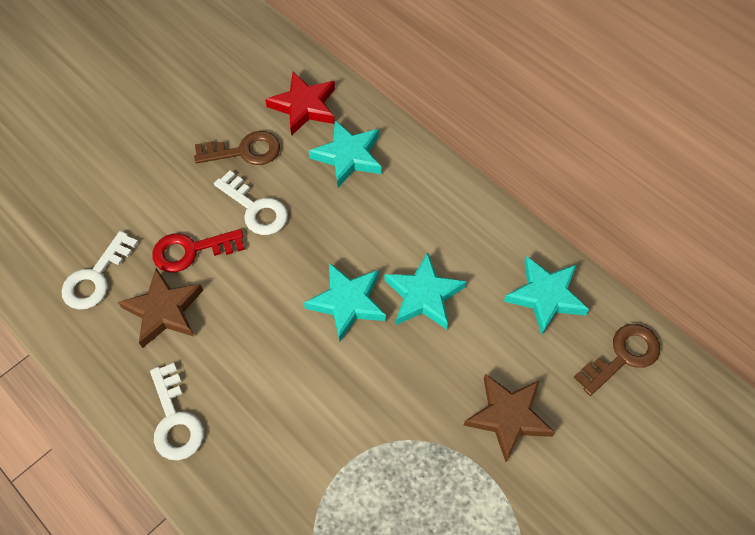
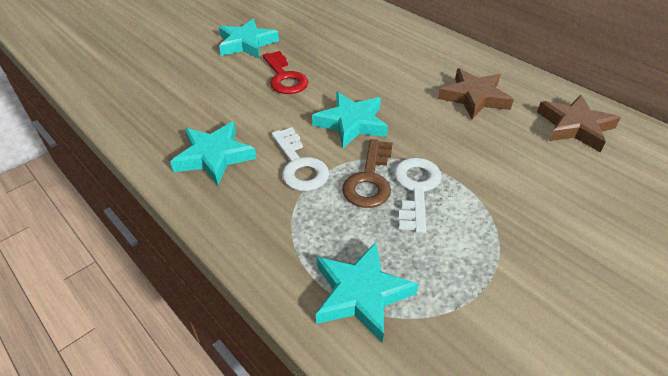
brown key: [194,131,280,165] [574,324,660,396] = 2 -> [342,139,392,208] = 1
red star: [265,72,335,136] = 1 -> none = 0
white key: [61,231,138,310] [150,363,204,460] [214,171,288,235] = 3 -> [271,127,329,191] [394,158,442,233] = 2

